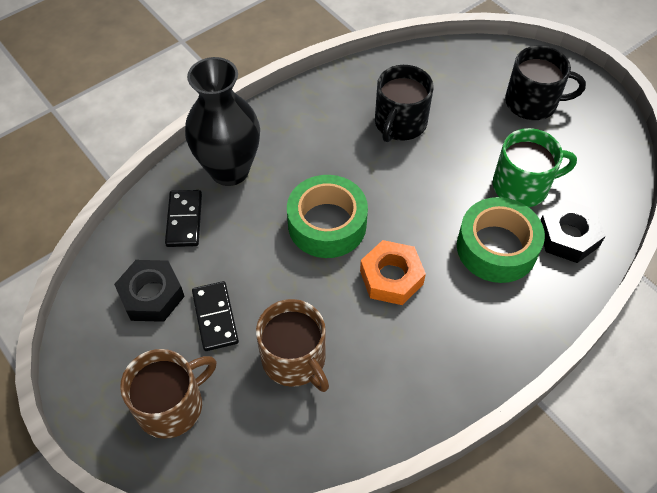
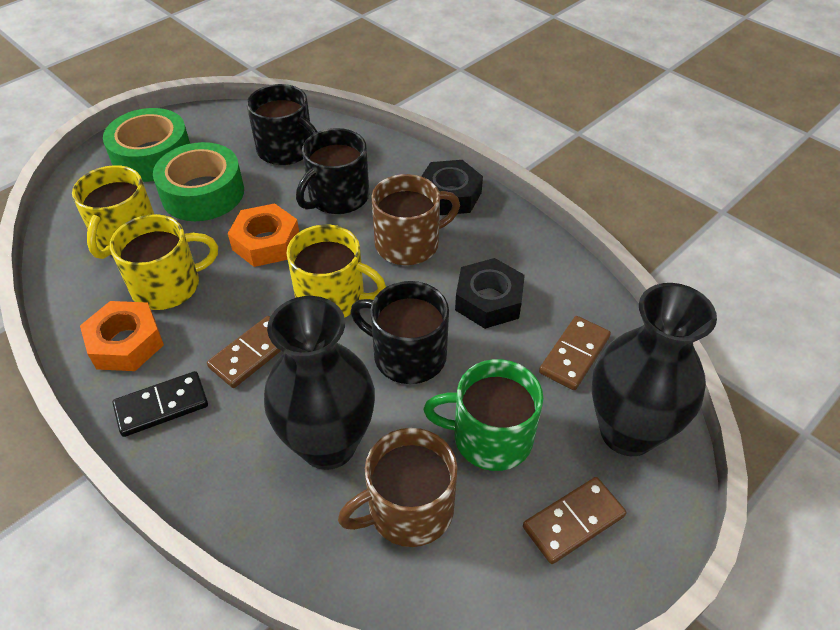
black domino: [165,190,202,247] [192,281,239,351] = 2 -> [113,371,208,437] = 1
black mug: [375,65,433,142] [505,46,586,120] = 2 -> [247,84,318,165] [296,128,369,214] [350,281,449,384] = 3
black vase: [185,57,260,186] = 1 -> [264,296,375,470] [592,283,717,456] = 2
brown domino: none = 0 -> [207,316,281,388] [523,477,626,564] [539,316,611,390] = 3
orange nut: [360,240,426,305] = 1 -> [80,301,164,371] [228,203,299,267] = 2
yellow mug: none = 0 -> [72,165,154,259] [110,214,218,310] [286,224,386,318] = 3

